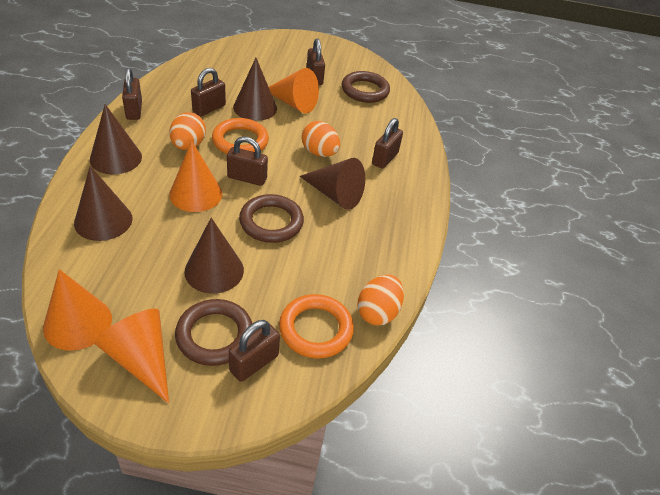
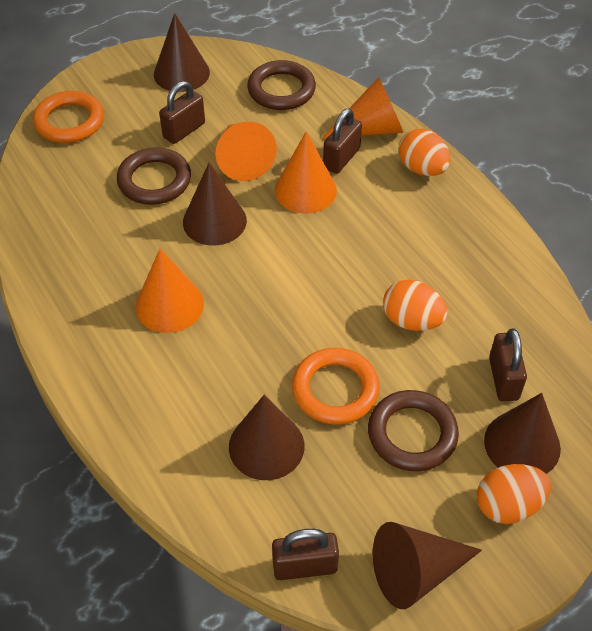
brown padlock: [122,68,142,120] [191,68,226,116] [227,136,268,186] [229,320,280,382] [306,38,325,85] [372,118,403,169] = 6 -> [159,81,205,144] [272,529,339,580] [323,109,362,174] [489,329,527,401] = 4

